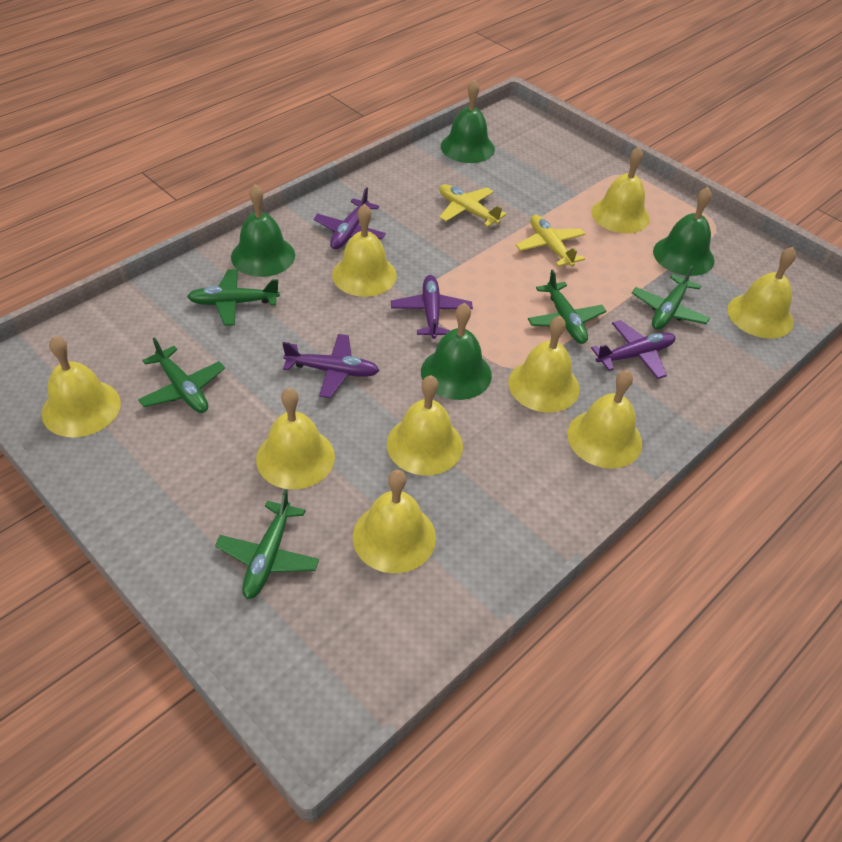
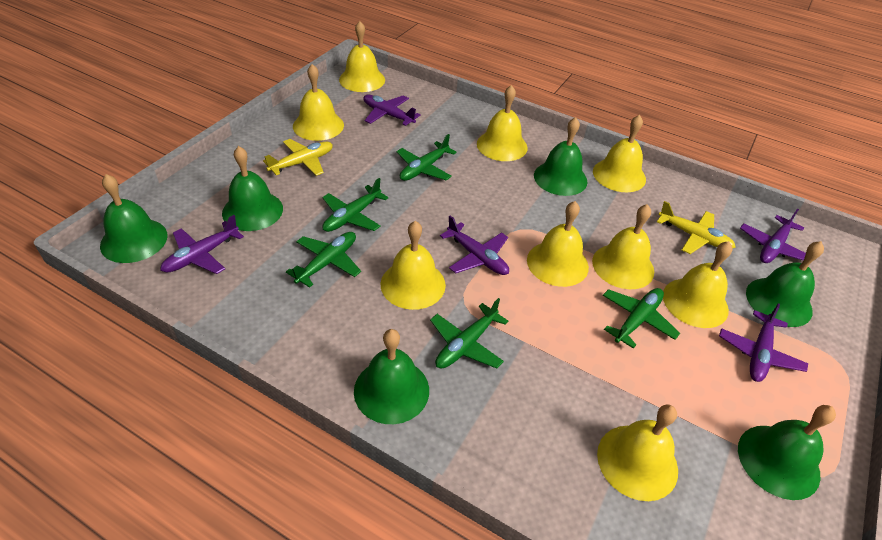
green bell: [231,184,295,277] [421,303,492,400] [441,80,495,163] [653,187,715,276] = 4 -> [100,174,167,263] [222,146,283,231] [354,329,429,424] [534,117,588,196] [738,405,836,500] [746,241,824,327] = 6
purple plane: [282,334,380,398] [313,187,386,249] [391,275,473,339] [591,320,675,379] = 4 -> [160,215,244,274] [363,94,421,126] [440,216,509,275] [719,303,808,382] [740,209,806,263] = 5

